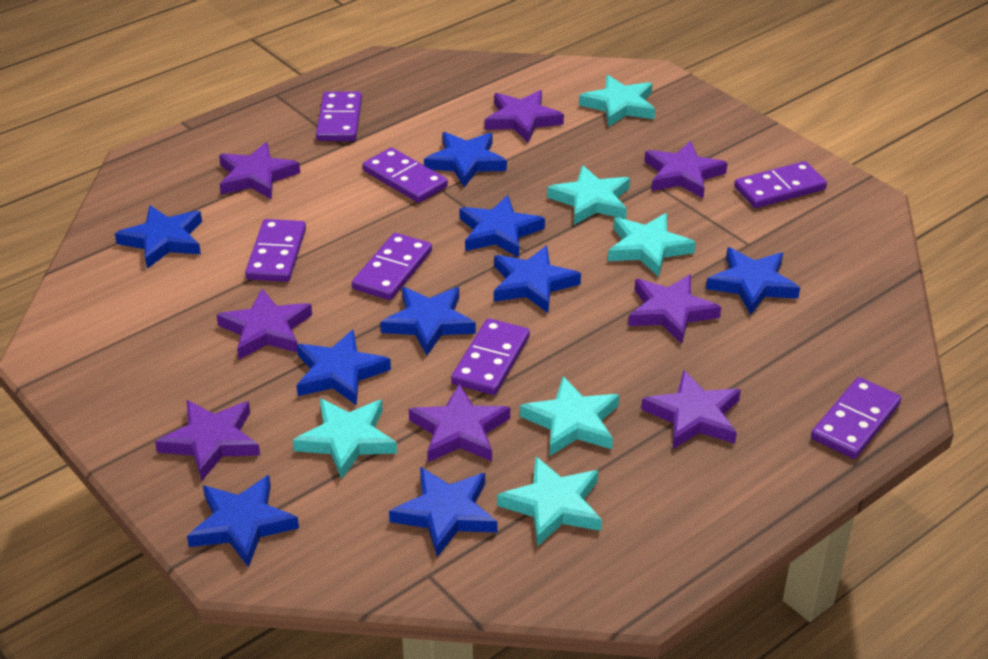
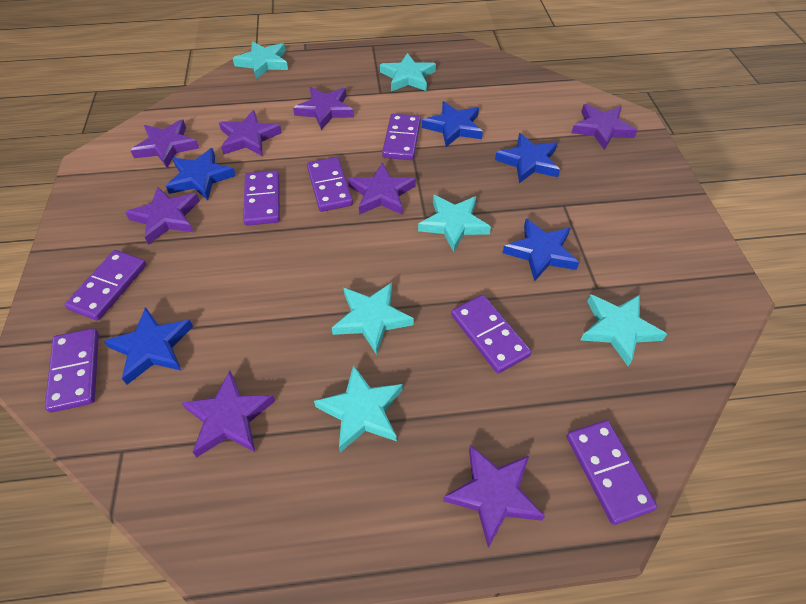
blue star: [115,205,202,269] [187,475,299,567] [296,329,391,405] [380,287,476,355] [389,467,497,557] [424,132,507,187] [459,195,545,257] [494,246,581,313] [706,247,800,314] = 9 -> [104,307,193,385] [166,148,236,200] [422,101,483,147] [495,133,560,183] [503,219,579,282] = 5

